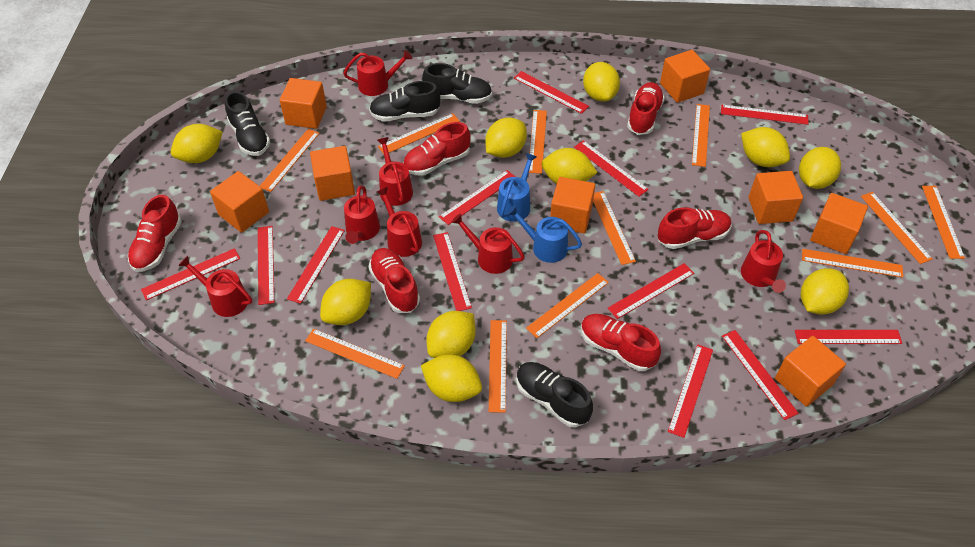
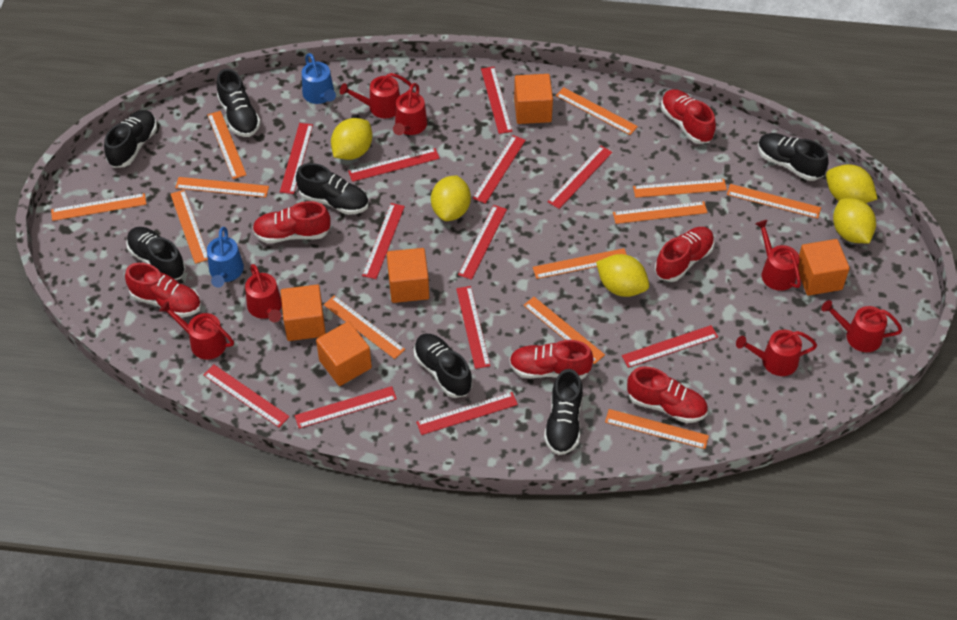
black shoe: [225,91,270,156] [369,81,440,122] [422,63,492,104] [516,362,593,427] = 4 -> [104,110,157,168] [126,227,186,280] [217,69,261,137] [296,163,369,215] [414,334,472,398] [544,369,583,455] [758,133,829,181] = 7
orange cube: [210,171,269,233] [280,78,327,129] [310,146,355,201] [550,177,595,233] [660,50,710,103] [748,171,803,224] [775,336,846,407] [810,193,868,254] = 8 -> [281,285,326,341] [316,321,372,386] [387,248,429,303] [514,74,553,124] [798,239,850,296] = 5
orange ruler: [260,129,320,192] [305,329,405,379] [378,113,460,154] [489,320,507,413] [526,273,609,338] [529,110,547,174] [593,191,636,265] [692,104,710,167] [802,249,903,278] [861,192,933,264] [922,186,965,259] = 11 -> [51,193,146,221] [170,190,208,264] [175,177,269,197] [207,111,246,179] [324,296,405,359] [523,297,605,364] [533,248,627,279] [556,87,638,135] [605,409,709,449] [613,201,708,224] [633,179,727,198] [727,184,821,219] = 12
yellow lemon: [171,124,222,163] [320,279,371,325] [421,354,482,402] [427,311,476,358] [485,117,527,158] [541,148,598,184] [583,62,620,102] [741,127,790,167] [799,147,841,189] [801,268,849,315] = 10 -> [331,118,372,160] [431,175,471,221] [596,254,649,297] [826,164,877,203] [833,198,876,243] = 5

